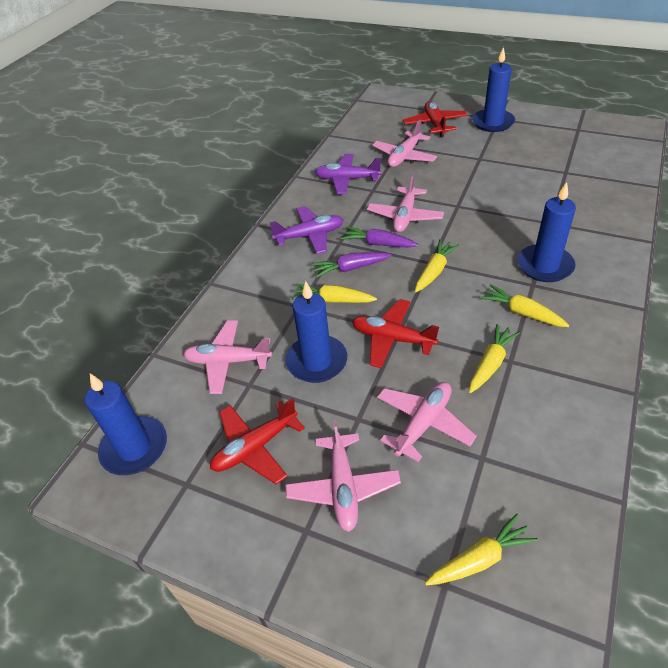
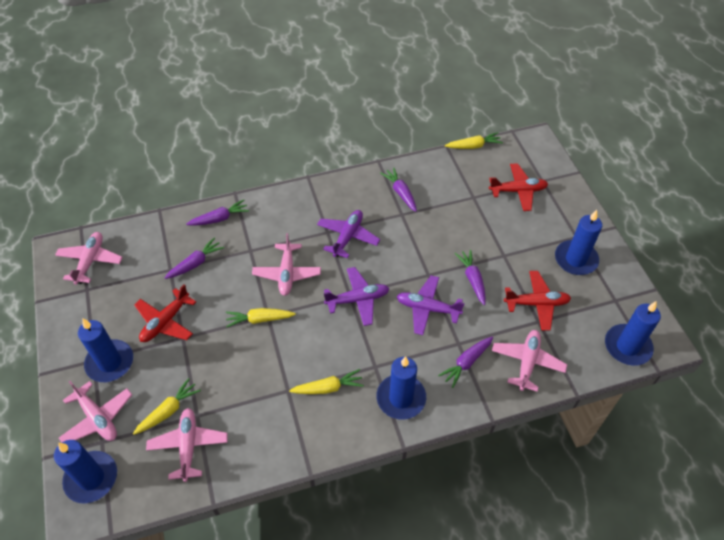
blue candle: [85,374,167,475] [285,281,347,383] [472,47,515,132] [517,182,576,282] = 4 -> [54,440,117,504] [78,319,133,382] [377,356,426,420] [555,210,602,275] [605,301,661,366] = 5
purple carrot: [311,252,392,278] [341,226,418,248] = 2 -> [165,238,224,279] [186,200,249,226] [380,167,417,212] [438,336,493,388] [455,250,486,305] = 5
purple plane: [269,206,343,254] [315,154,382,194] = 2 -> [317,210,380,258] [324,267,389,326] [397,276,465,335] = 3
yellow carrot: [292,284,377,303] [415,239,459,292] [425,514,538,585] [469,324,520,393] [480,284,569,327] = 5 -> [133,378,201,435] [226,308,296,328] [289,369,364,394] [445,132,503,149] = 4

